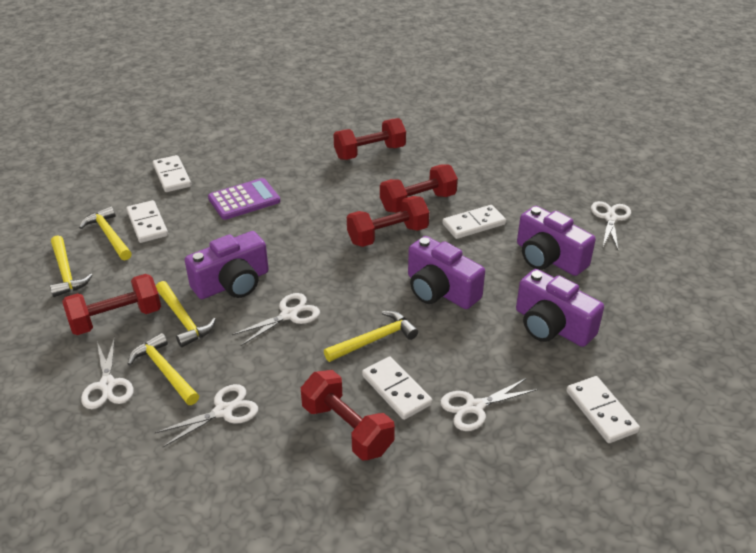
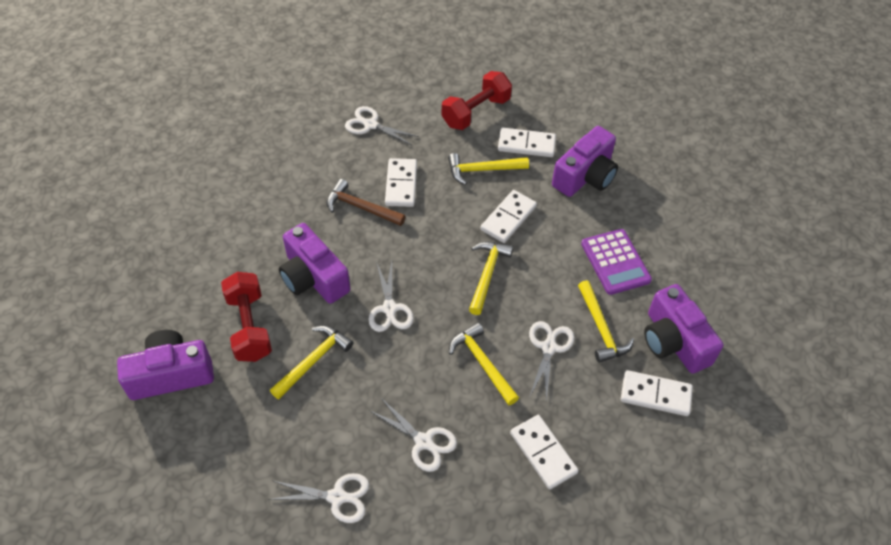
brown hammer: none = 0 -> [327,179,406,226] = 1
red dumbbell: [62,274,161,335] [301,370,395,460] [333,118,406,160] [347,196,429,247] [380,165,458,213] = 5 -> [221,272,272,362] [442,71,512,130] = 2

